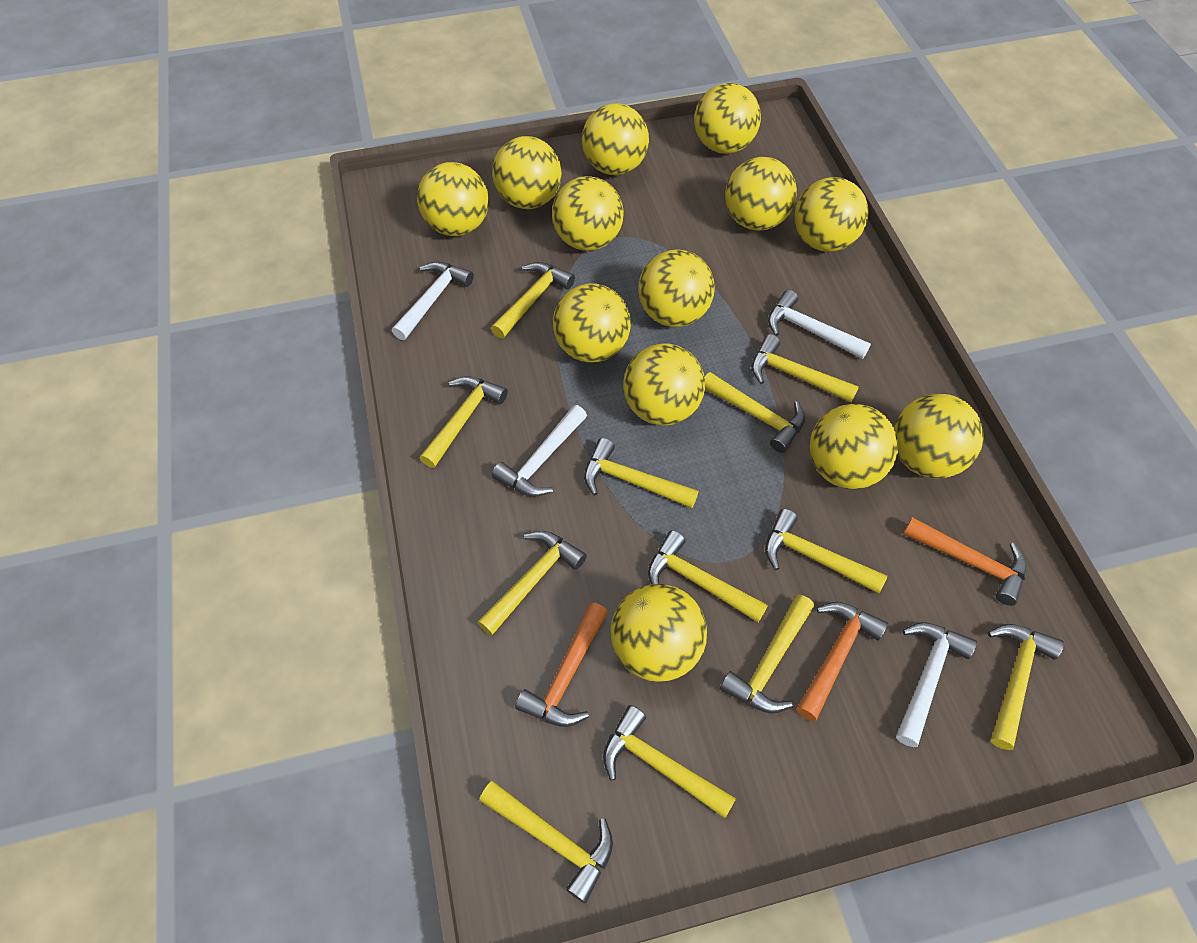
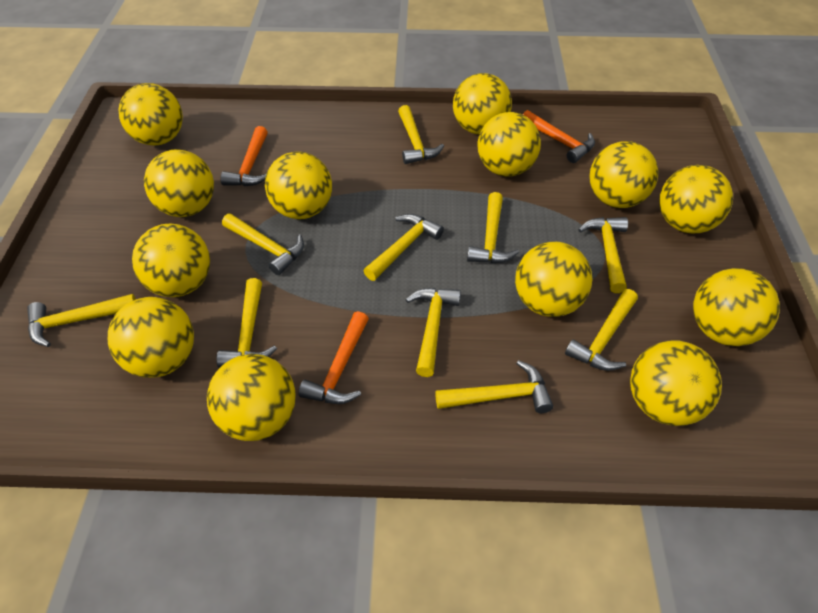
white hammer: [392,262,474,340] [492,405,587,497] [768,290,871,359] [896,622,977,747] = 4 -> none = 0
yellow hammer: [420,376,508,468] [477,531,587,636] [479,781,613,903] [491,262,575,338] [584,438,699,508] [603,705,736,818] [648,530,768,622] [705,372,805,453] [720,594,814,713] [751,334,859,403] [765,509,887,594] [988,624,1064,750] = 12 -> [27,294,136,347] [216,278,277,368] [222,214,304,275] [364,214,444,281] [398,105,444,164] [405,288,461,377] [435,360,553,413] [467,192,519,263] [565,289,638,371] [578,217,628,293] = 10

